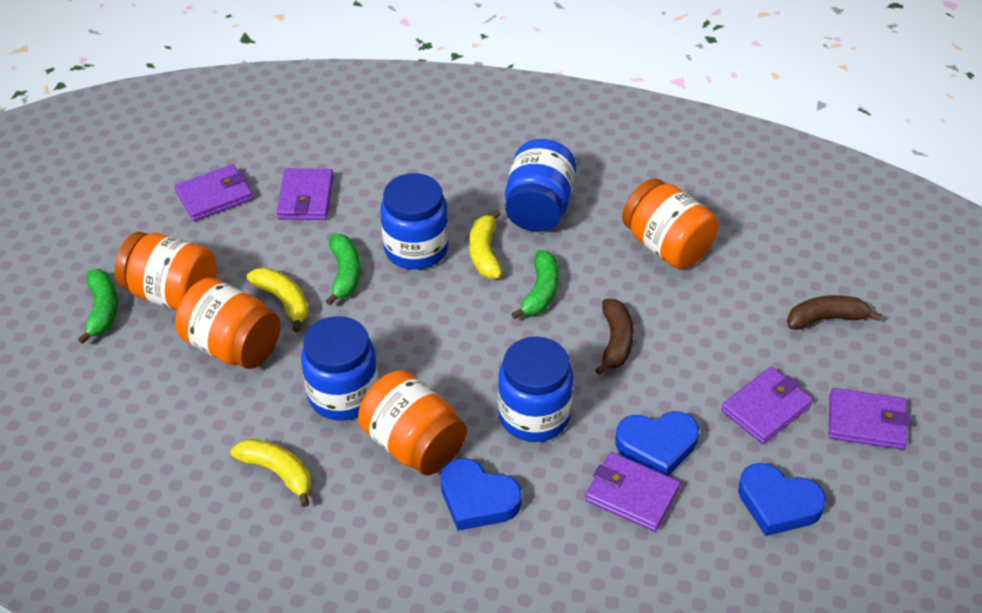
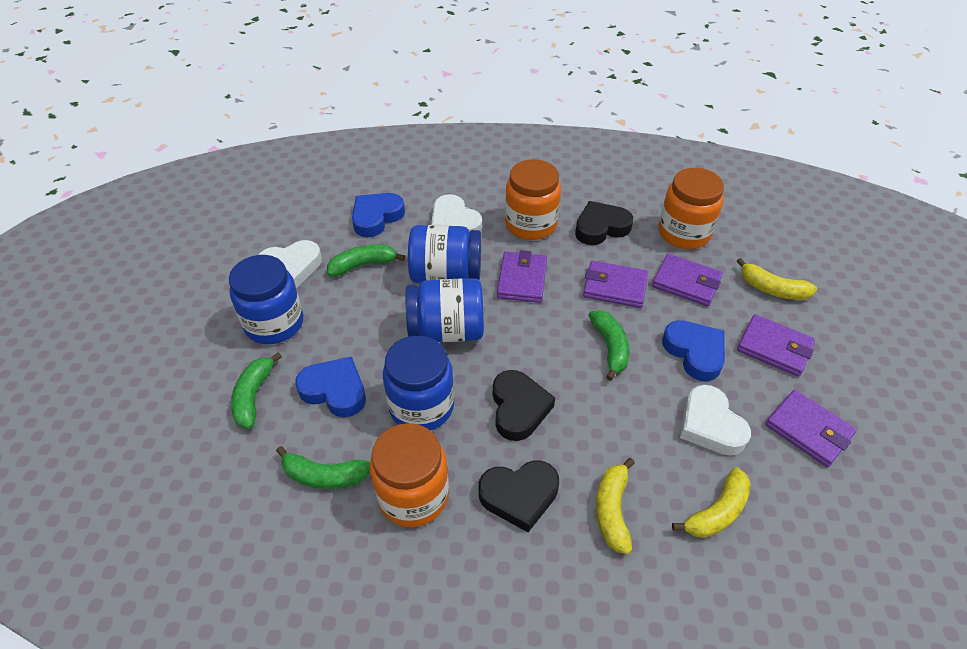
black heart: none = 0 -> [479,460,559,532] [493,370,555,441] [575,201,633,245] = 3
brown banana: [595,299,634,375] [787,295,882,330] = 2 -> none = 0
green banana: [78,269,118,344] [326,234,360,305] [512,250,559,319] = 3 -> [231,352,282,429] [276,446,370,489] [327,244,405,276] [588,310,630,381] = 4
orange jar: [114,232,217,310] [175,278,280,369] [358,370,467,475] [622,178,719,269] = 4 -> [370,423,449,527] [505,159,561,240] [659,168,724,249] = 3
white heart: none = 0 -> [258,240,322,288] [431,194,482,232] [680,385,751,456] = 3

